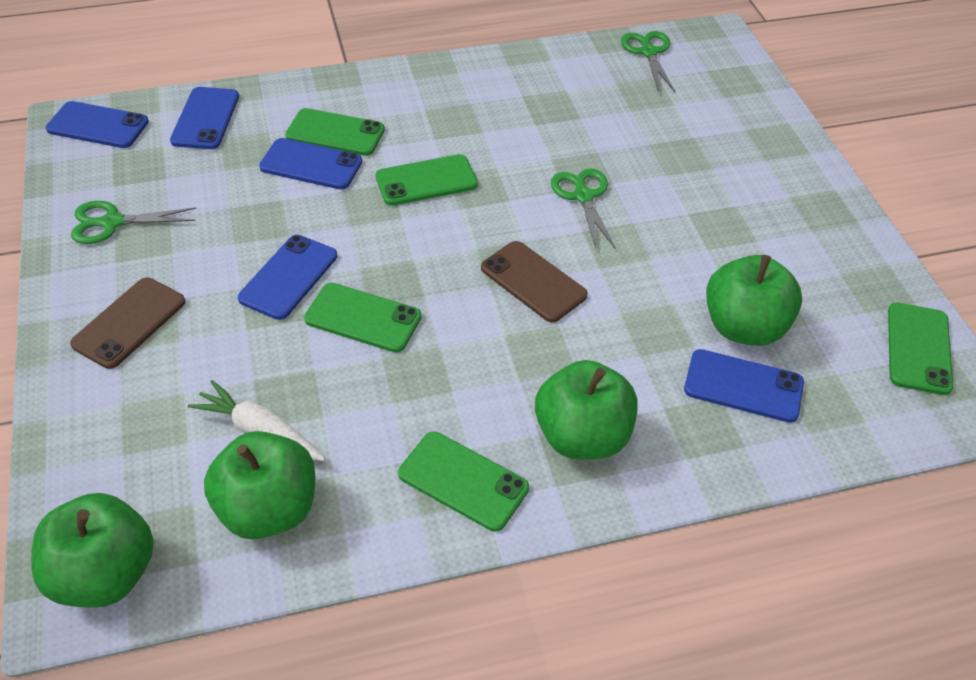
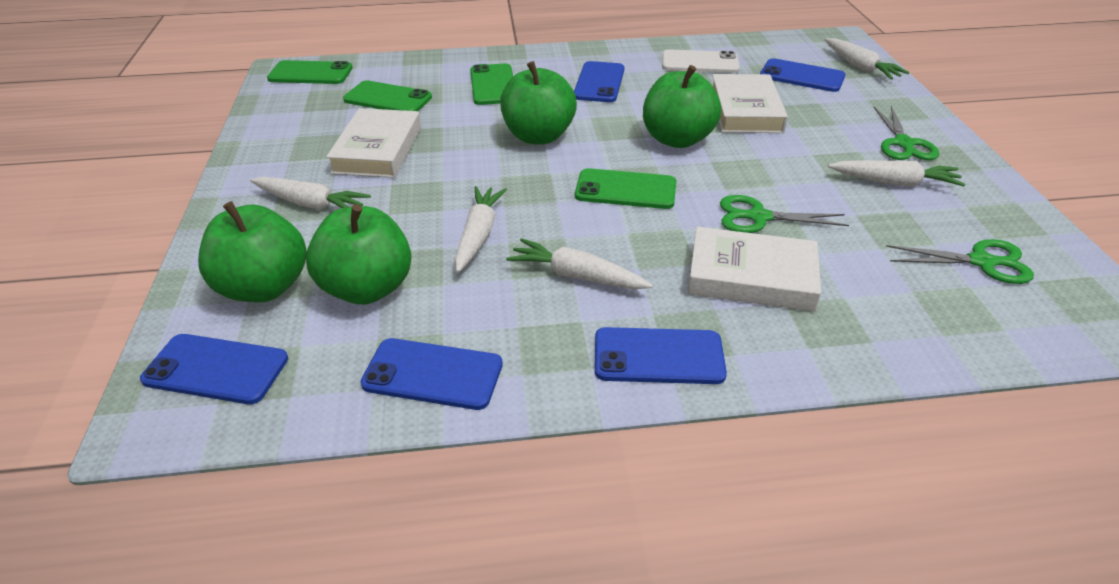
brown phone: [70,277,185,369] [481,241,588,322] = 2 -> none = 0
green phone: [285,108,385,156] [304,283,422,353] [375,154,478,206] [398,432,529,532] [888,302,953,395] = 5 -> [267,60,353,84] [343,80,432,111] [470,63,513,105] [575,168,676,209] = 4
white book: none = 0 -> [326,108,421,178] [688,227,821,311] [712,74,788,133] = 3
white carrot: [188,380,326,461] = 1 -> [250,177,371,209] [455,186,507,273] [506,238,653,289] [825,38,910,80] [828,160,965,186] = 5
white phone: none = 0 -> [662,49,740,73] = 1

